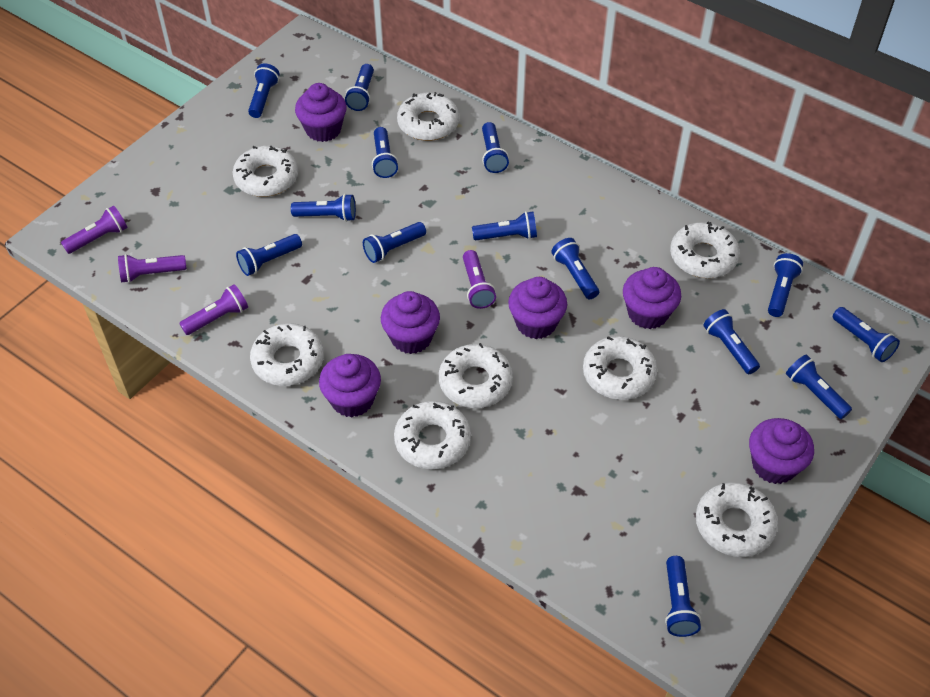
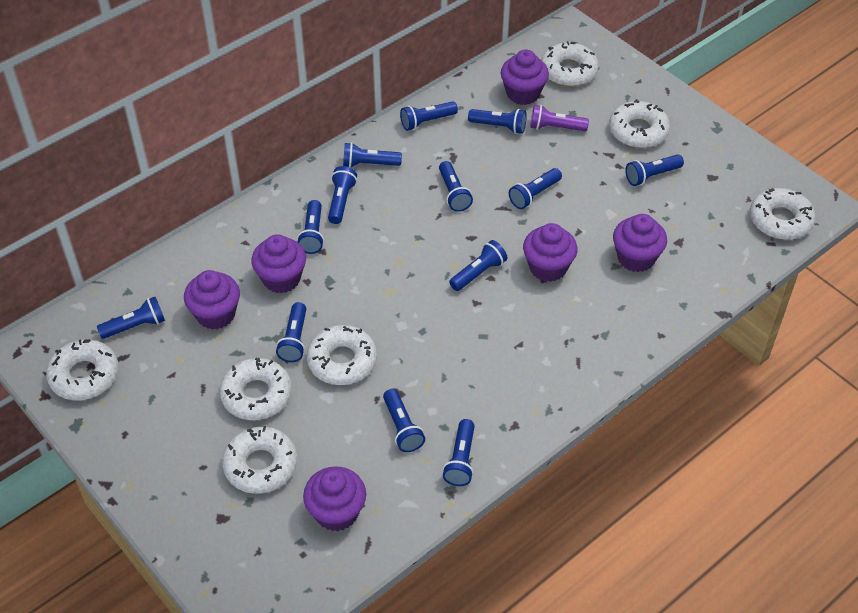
blue flashlight: [236,234,302,276] [248,63,280,118] [291,194,356,222] [345,64,374,111] [363,222,426,263] [372,127,399,178] [472,211,537,240] [482,122,509,173] [551,238,599,299] [665,556,701,637] [703,309,760,374] [768,253,803,317] [786,355,852,419] [833,307,900,362] = 14 -> [97,297,165,339] [276,302,306,362] [297,200,324,254] [328,166,357,224] [343,142,402,168] [383,389,425,452] [400,101,458,131] [439,161,473,212] [443,419,475,486] [449,240,507,291] [468,109,527,134] [509,168,562,209] [625,154,684,186] = 13
purple flashlight: [61,205,128,254] [118,254,187,283] [179,284,248,335] [463,250,496,309] = 4 -> [530,105,589,131] = 1
white donut: [233,146,298,197] [250,323,324,386] [394,401,471,470] [397,92,459,141] [439,343,513,408] [583,336,657,400] [670,222,740,278] [696,482,778,557] = 8 -> [46,339,119,400] [220,358,292,420] [222,426,297,494] [307,325,377,385] [541,41,599,87] [609,99,670,148] [750,188,816,240] = 7

